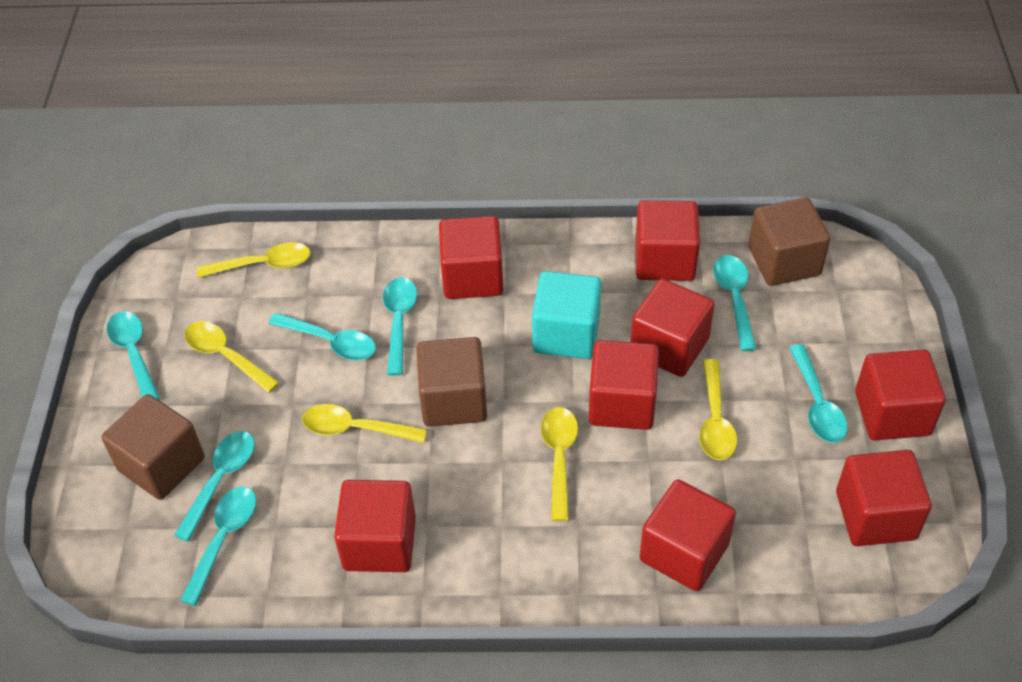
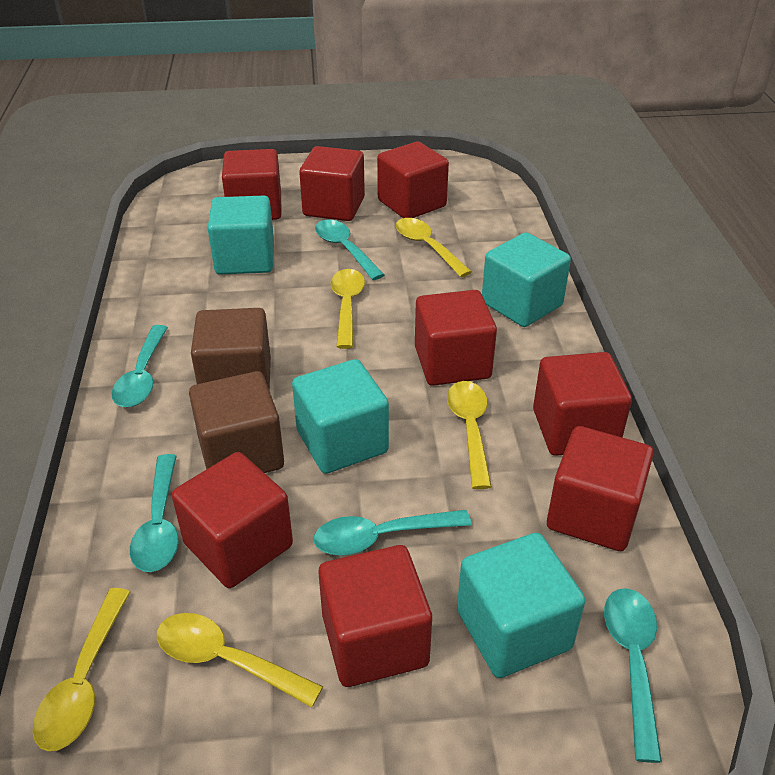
brown cube: [102,394,205,500] [416,337,487,427] [748,198,830,286] = 3 -> [189,371,284,473] [191,308,271,391] = 2
turquoise cube: [532,271,601,359] = 1 -> [208,196,274,275] [292,359,389,474] [457,533,585,678] [482,233,571,327] = 4
turquoise spoon: [107,311,160,400] [174,431,255,542] [180,486,256,606] [269,313,376,360] [383,277,417,376] [713,255,756,351] [789,344,848,443] = 7 -> [111,325,168,407] [130,454,179,572] [314,510,471,555] [315,220,384,280] [604,588,662,763] = 5

